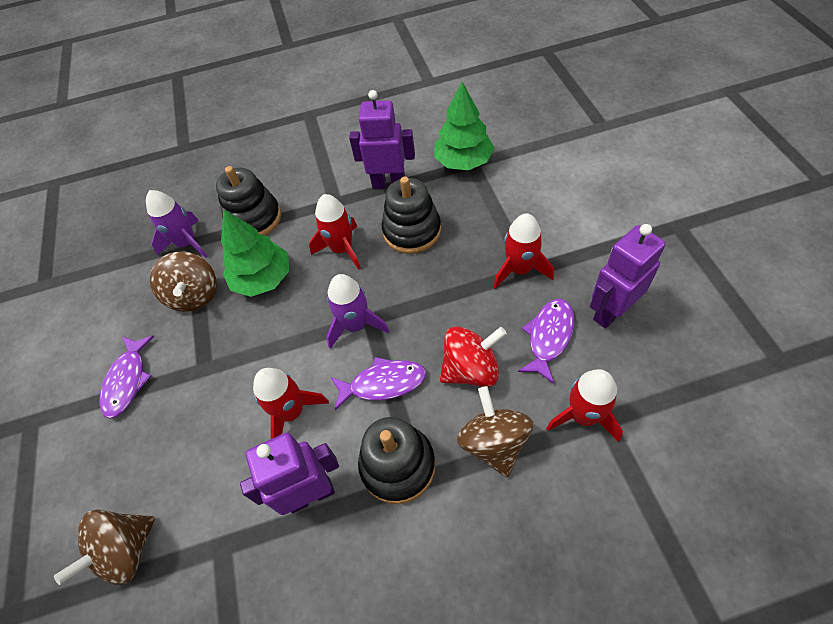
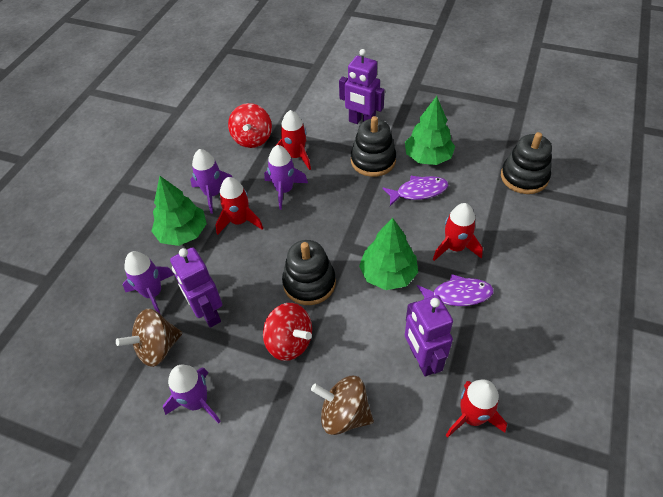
brown spinning top: [54,510,155,585] [150,252,217,312] [457,386,533,478] = 3 -> [116,309,182,367] [311,376,374,435] = 2
green tree: [221,210,289,297] [434,82,494,170] = 2 -> [151,176,207,246] [359,218,418,290] [405,96,455,165] = 3
purple fish: [99,336,154,419] [331,357,426,410] [518,299,574,384] = 3 -> [382,176,448,206] [417,274,494,306] = 2
purple rocket: [146,190,208,258] [326,274,389,349] = 2 -> [123,251,174,314] [163,365,221,423] [190,149,233,213] [264,145,308,210] = 4
red spinning top: [440,326,507,387] = 1 -> [228,103,272,148] [263,303,312,361] = 2

